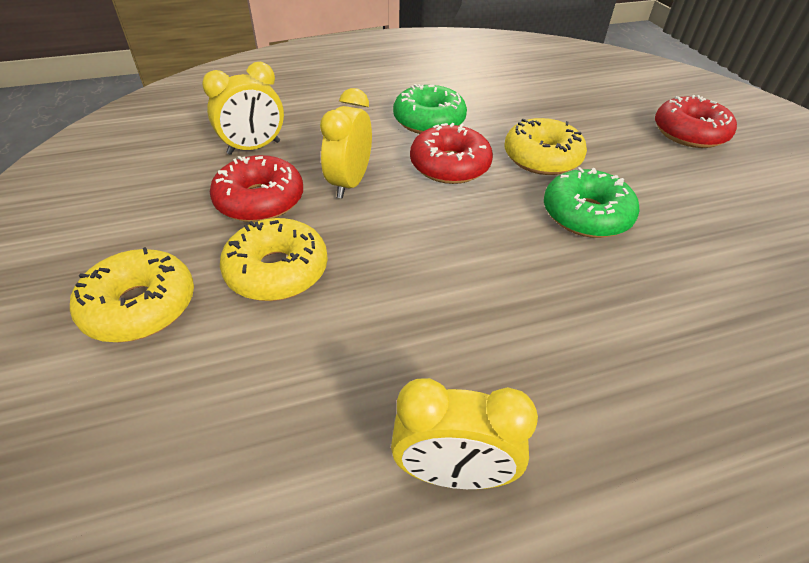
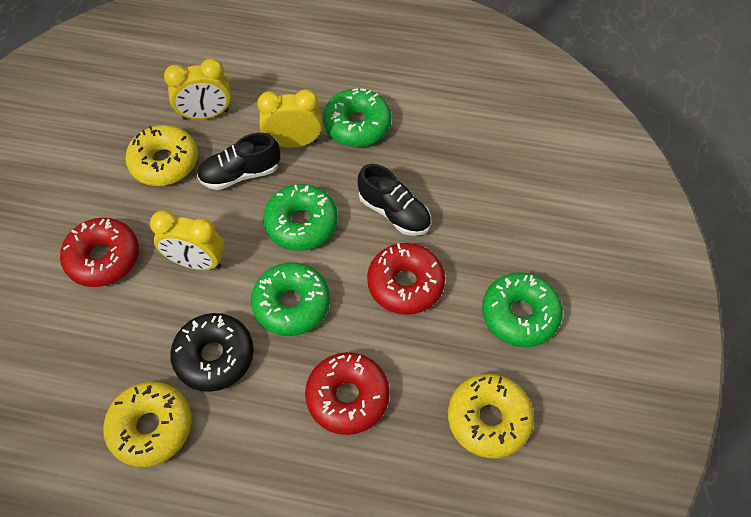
black donut: none = 0 -> [170,313,254,392] = 1
black shoe: none = 0 -> [197,133,280,190] [358,164,431,236] = 2
green donut: [393,84,467,134] [544,167,640,238] = 2 -> [251,262,330,336] [263,184,338,251] [323,88,391,147] [482,272,563,347] = 4

